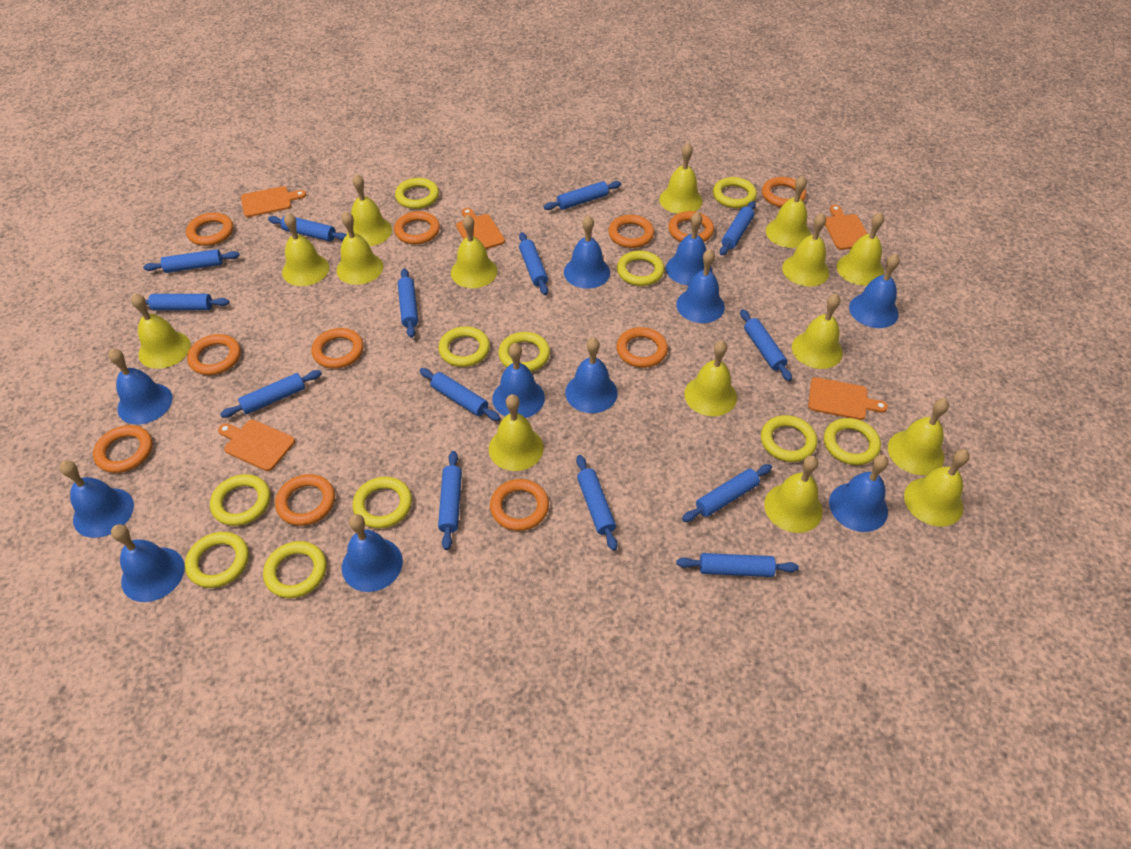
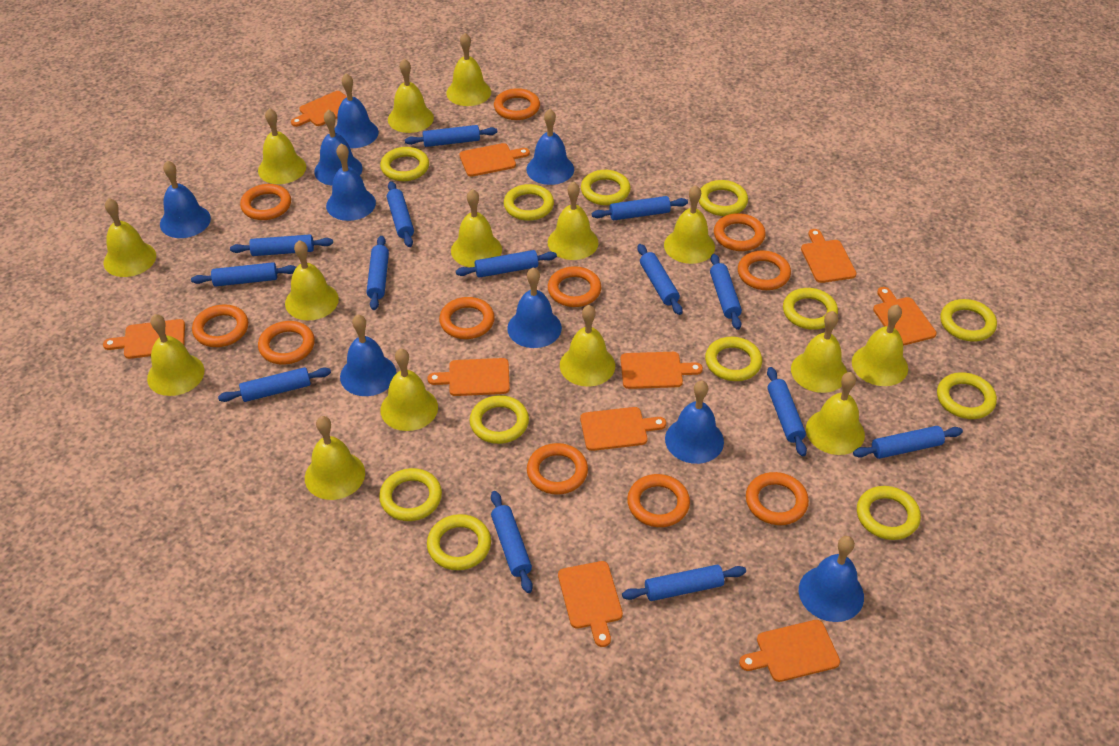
blue bell: [60,460,134,538] [109,348,173,425] [111,524,185,602] [342,514,403,592] [492,343,545,418] [564,215,610,289] [565,337,618,413] [666,212,712,285] [676,249,725,323] [829,455,889,532] [849,254,900,328] = 11 -> [160,160,211,238] [314,110,363,186] [326,144,376,221] [334,73,379,148] [340,315,396,396] [507,267,562,348] [526,109,574,185] [665,381,724,464] [799,536,864,622] = 9
orange cutting board: [218,420,295,471] [241,186,306,217] [456,208,505,249] [808,377,888,420] [825,205,868,250] = 5 -> [103,319,185,359] [291,91,347,127] [427,358,510,396] [459,143,530,177] [558,561,623,647] [580,407,666,451] [621,352,703,389] [739,620,840,682] [801,229,857,283] [873,287,937,346] = 10
yellow ring: [185,532,249,588] [210,474,270,526] [263,541,326,598] [353,477,412,528] [395,178,439,209] [438,326,490,367] [498,332,550,372] [617,251,664,286] [713,177,757,208] [761,415,817,462] [824,418,881,465] = 11 -> [379,468,442,521] [380,147,429,181] [427,514,491,570] [470,395,529,444] [504,184,554,221] [581,170,631,205] [699,180,748,216] [705,337,762,381] [783,288,838,330] [857,486,921,540] [937,372,997,419] [940,299,997,342] = 12

